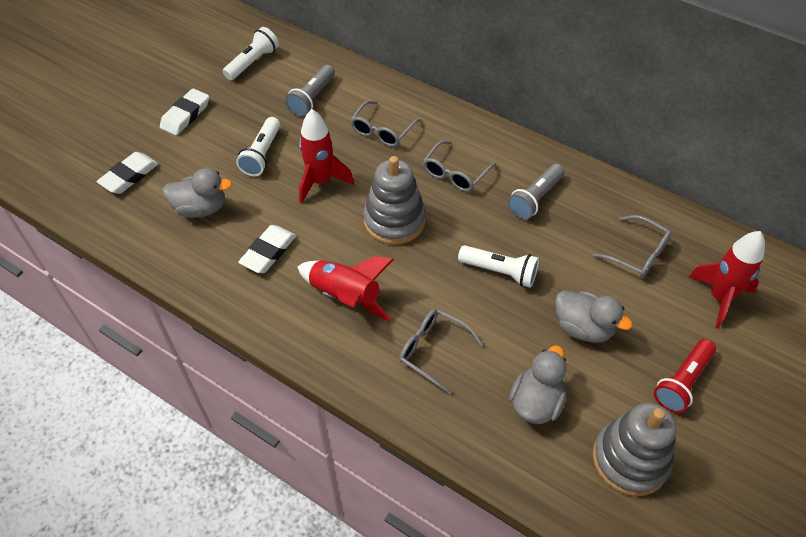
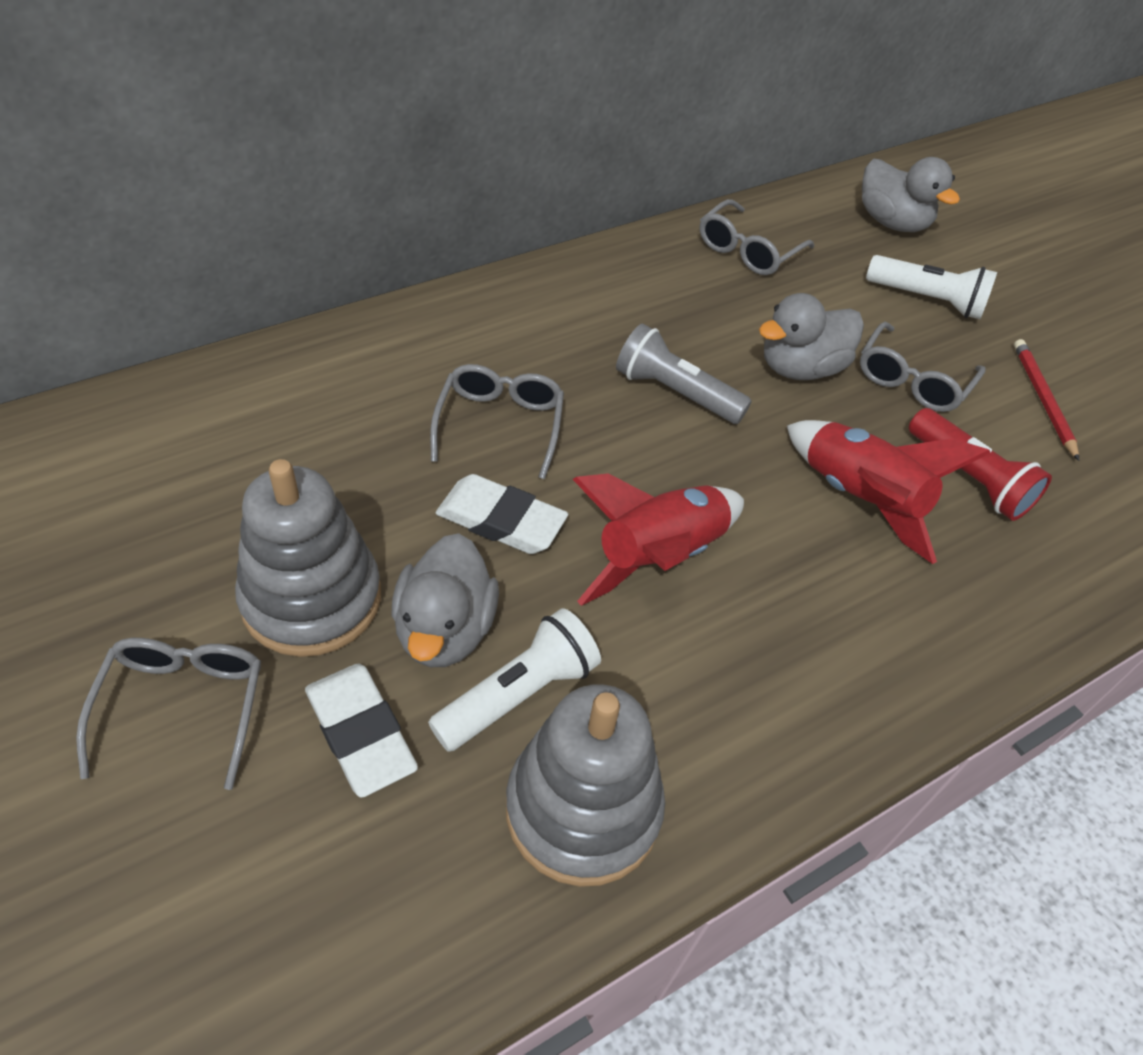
grey flashlight: [285,65,335,117] [507,164,564,220] = 2 -> [616,323,752,424] = 1
red pencil: none = 0 -> [1014,339,1079,461] = 1
red rocket: [297,256,394,321] [299,109,354,203] [689,231,765,329] = 3 -> [573,473,744,606] [787,420,990,564] = 2
white eraser: [96,152,158,194] [160,88,209,135] [238,225,296,273] = 3 -> [305,663,418,798] [436,474,568,554] = 2
white flashlight: [222,27,279,80] [236,117,280,176] [458,245,539,288] = 3 -> [428,608,601,752] [866,255,997,319] = 2

